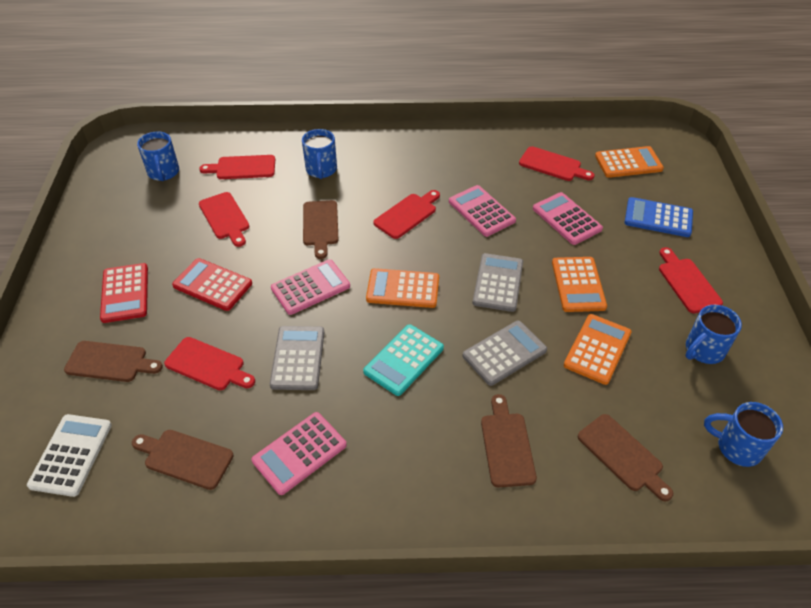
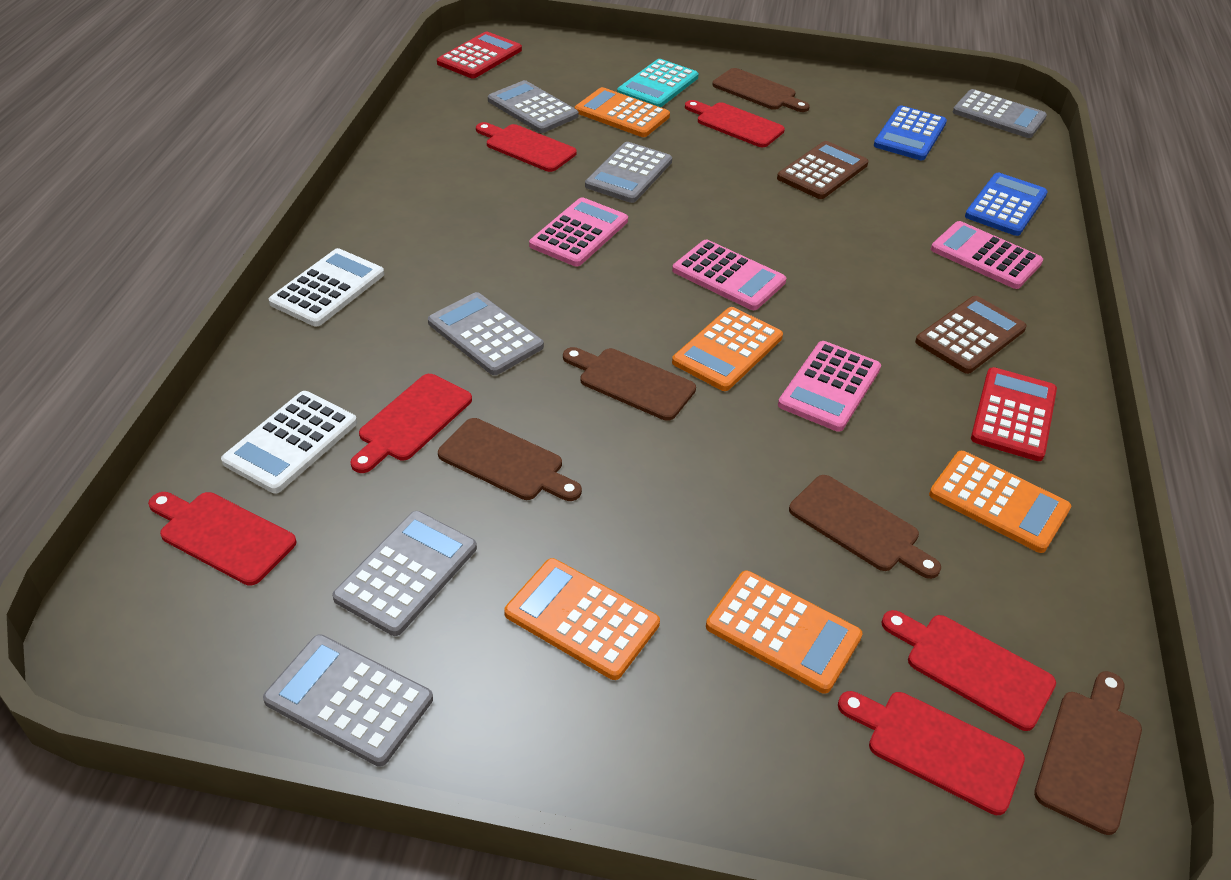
blue calculator: [625,197,693,237] = 1 -> [874,105,947,160] [965,173,1048,236] = 2
blue mug: [137,131,179,181] [302,129,337,179] [685,305,742,364] [704,402,783,467] = 4 -> none = 0
brown calculator: none = 0 -> [777,141,869,199] [915,296,1027,374] = 2
grey calculator: [270,326,324,390] [463,321,547,386] [473,253,523,312] = 3 -> [263,634,433,767] [332,511,477,636] [428,292,544,375] [488,80,579,133] [585,142,672,203] [953,89,1047,138] = 6
orange calculator: [366,268,439,308] [552,257,607,312] [564,314,632,385] [595,146,664,178] = 4 -> [504,558,660,680] [575,87,670,137] [672,307,783,391] [706,571,863,694] [929,451,1071,553] = 5
white calculator: [27,414,112,497] = 1 -> [221,391,357,493] [268,248,384,327] = 2

